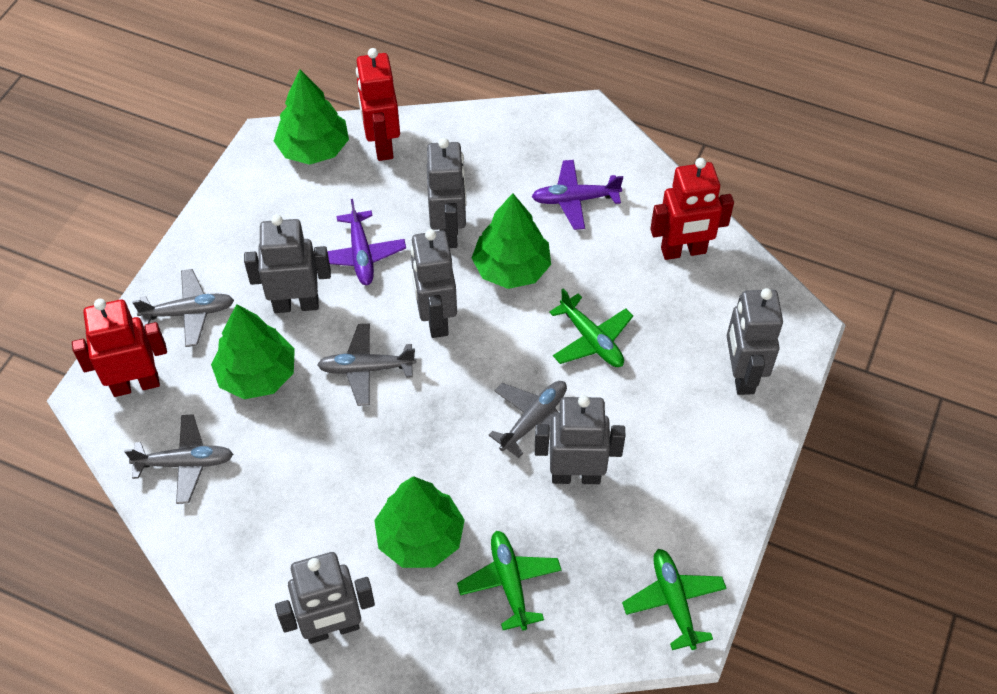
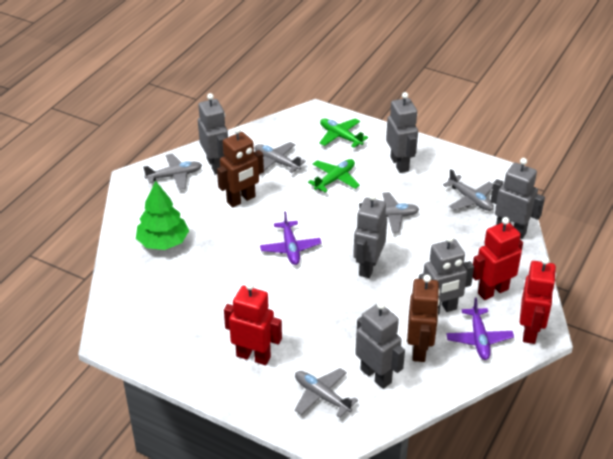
brown robot: none = 0 -> [217,127,264,208] [407,275,440,362] = 2
green plane: [457,531,561,631] [549,288,633,367] [622,549,727,650] = 3 -> [308,159,360,192] [319,119,368,148] = 2
green tree: [211,304,295,399] [274,69,349,165] [374,476,465,568] [472,193,551,289] = 4 -> [136,181,189,250] = 1
grey plane: [124,414,233,504] [132,269,234,347] [317,324,416,406] [489,381,567,458] = 4 -> [143,154,202,190] [255,142,305,173] [295,368,358,418] [359,192,419,233] [443,169,494,211] = 5

